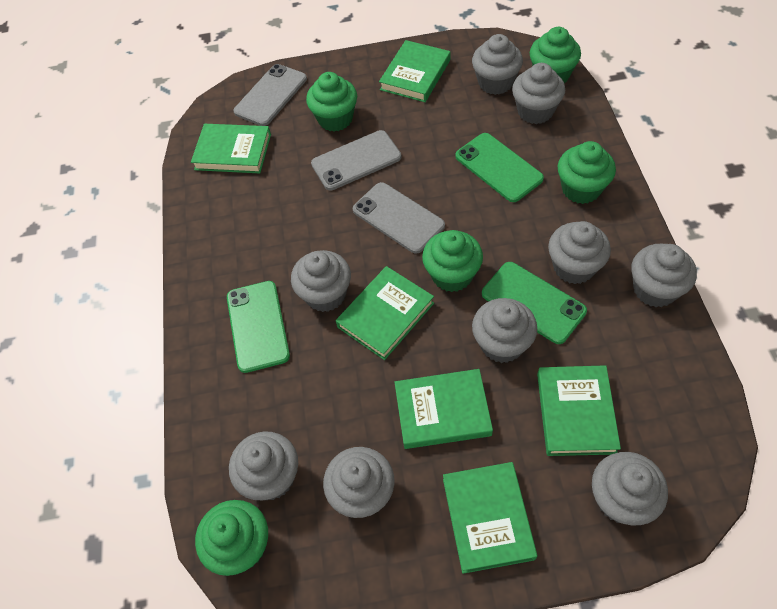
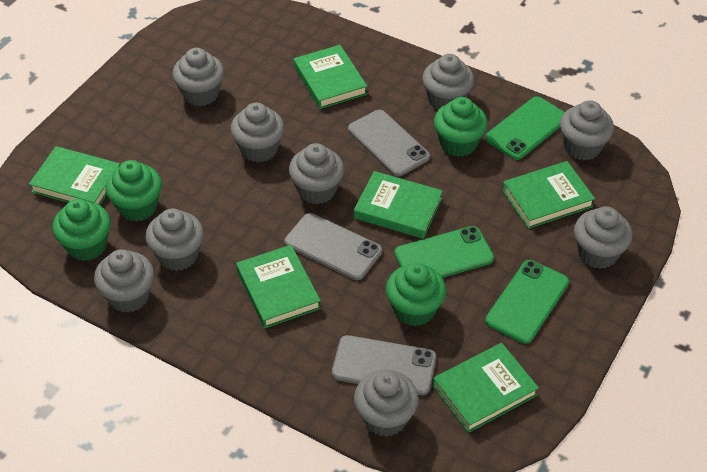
green cupcake: [195,500,268,576] [306,72,357,132] [422,230,483,292] [530,27,581,84] [558,141,616,204] = 5 -> [52,199,111,261] [105,160,162,222] [386,263,446,326] [434,97,487,157] = 4

